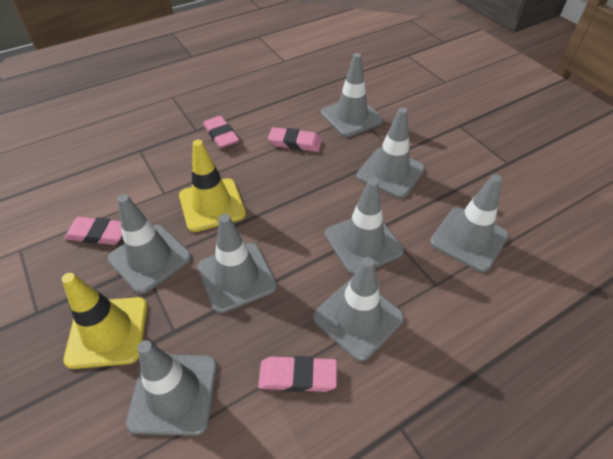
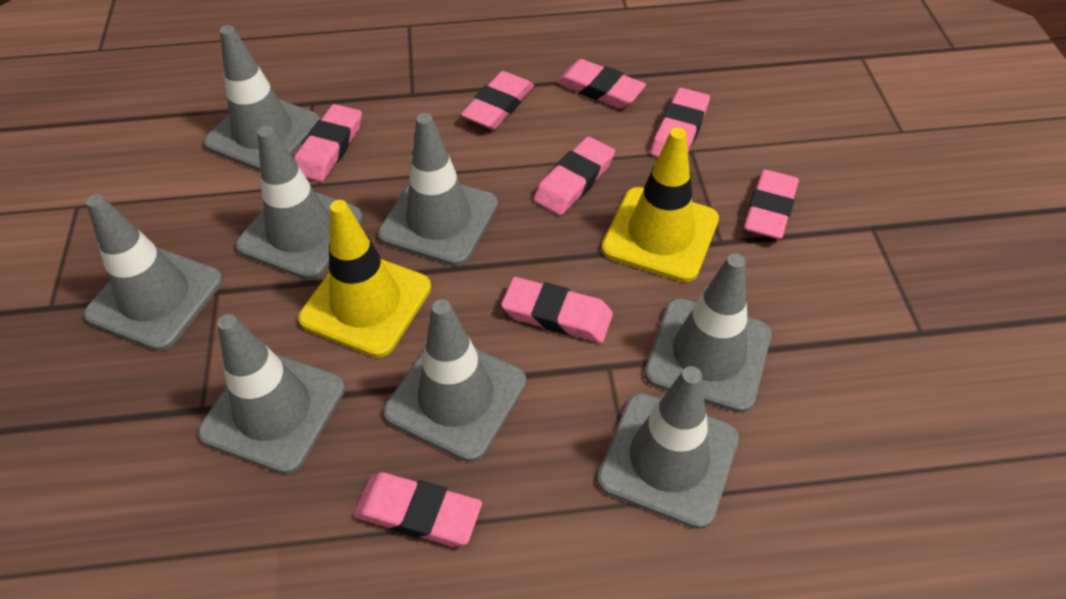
pink eraser: [64,217,122,245] [203,116,239,149] [258,356,337,392] [268,127,322,152] = 4 -> [294,104,362,182] [354,472,482,547] [461,71,534,130] [501,277,613,343] [534,137,615,216] [556,59,646,108] [651,88,710,157] [744,169,799,239] = 8

